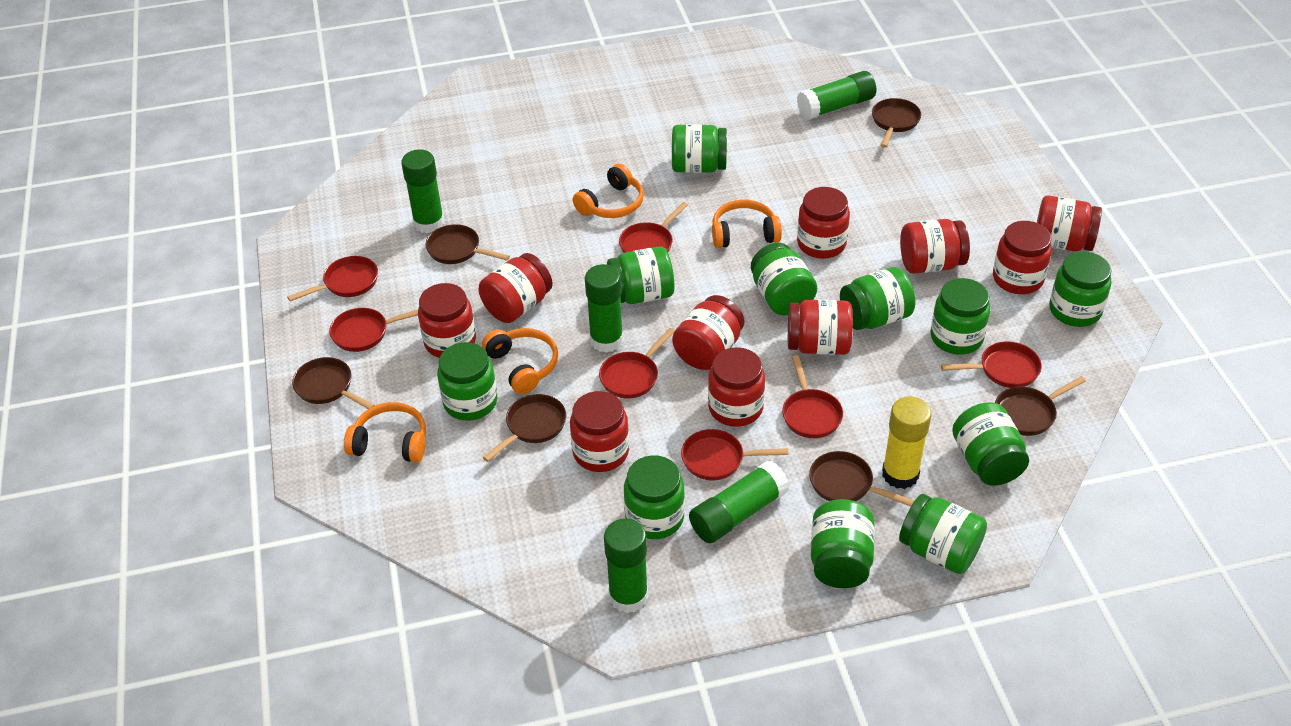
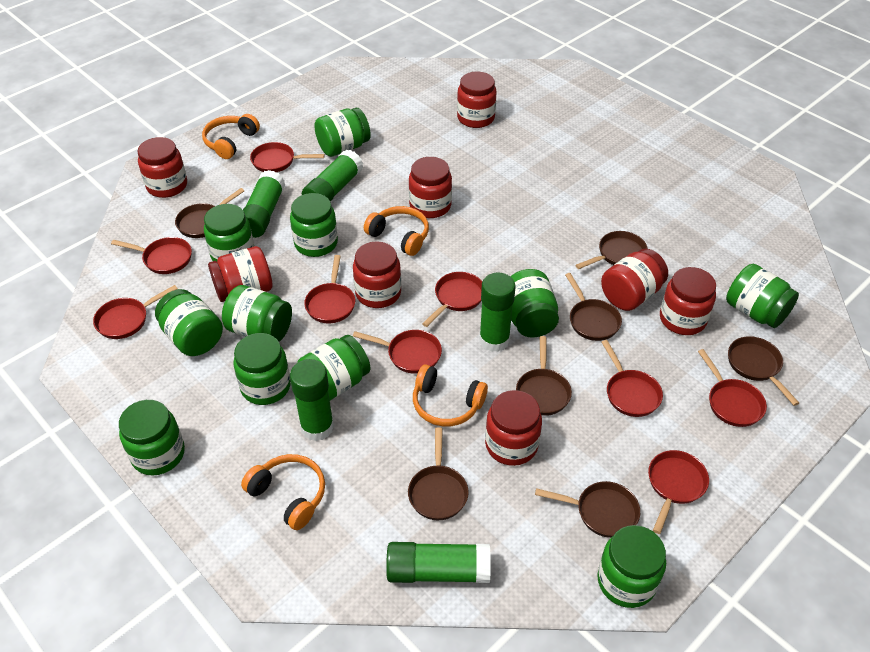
brown pan: [292,357,375,409] [426,224,510,264] [483,394,566,462] [809,451,914,507] [872,98,921,148] [995,376,1086,436] = 6 -> [175,188,244,238] [408,427,469,520] [516,336,572,416] [535,481,640,538] [565,273,622,341] [575,231,648,269] [728,336,799,406] = 7
red jar: [418,283,476,358] [479,253,553,323] [570,391,629,472] [672,295,744,370] [708,347,765,427] [788,300,853,355] [797,187,850,259] [900,219,970,274] [993,221,1052,294] [1037,195,1102,252] = 10 -> [137,137,187,198] [208,246,273,302] [353,241,401,308] [409,157,452,218] [457,72,497,128] [485,390,542,466] [601,249,668,311] [660,267,716,335] = 8
red pan: [287,256,378,301] [329,308,418,352] [599,328,675,399] [619,202,688,253] [681,429,788,481] [782,355,843,438] [941,341,1042,388] = 7 -> [93,285,178,339] [111,237,192,274] [250,142,325,172] [304,255,355,323] [353,330,442,374] [422,272,482,327] [602,340,663,417] [648,450,709,534] [698,349,767,427] = 9
yellow glue stick: [882,396,932,489] = 1 -> none = 0

